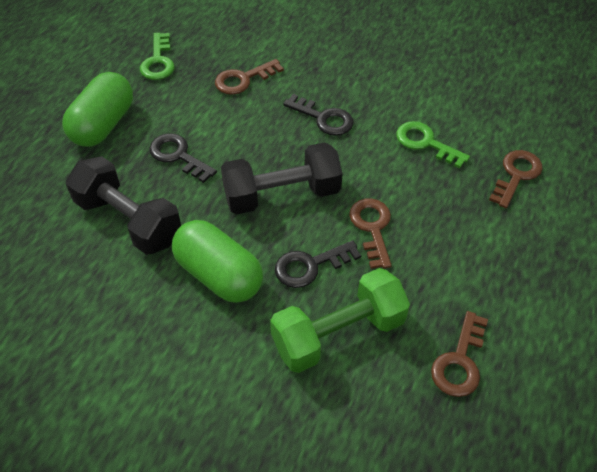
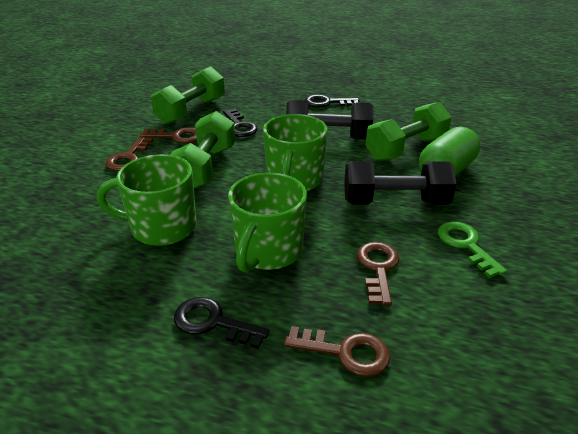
green capsule: [62,72,133,147] [172,220,263,303] = 2 -> [419,127,480,176] = 1
green dumbbell: [270,268,410,373] = 1 -> [151,66,225,125] [170,111,236,189] [366,102,452,161] = 3
green key: [140,33,175,80] [396,121,470,169] = 2 -> [438,222,507,278] = 1
green mug: none = 0 -> [97,154,197,246] [228,173,307,273] [263,114,327,191] = 3

